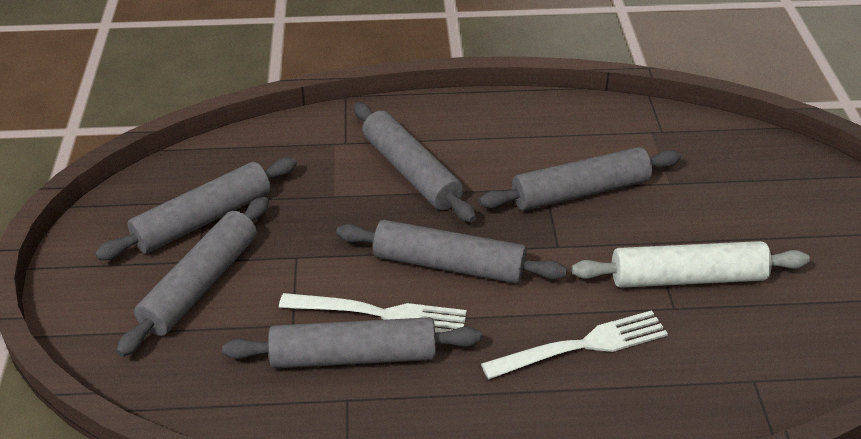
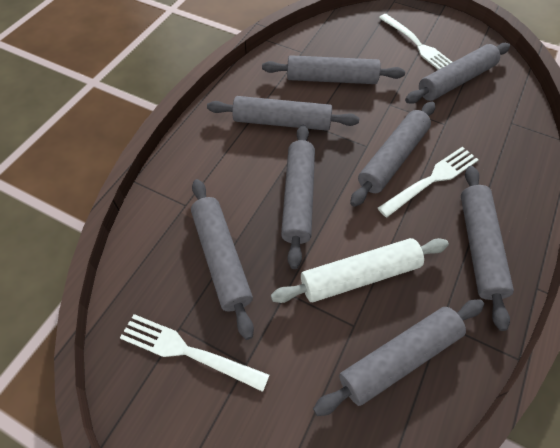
grey rolling pin: [95,157,297,260] [116,197,269,357] [222,317,481,369] [336,220,567,284] [354,103,476,223] [479,147,681,211] = 6 -> [191,179,254,340] [207,96,359,131] [262,55,405,84] [281,125,315,269] [313,299,484,416] [350,102,435,207] [405,43,510,104] [461,166,514,331] = 8
white fork: [279,293,467,333] [481,310,668,379] = 2 -> [120,314,269,392] [378,147,478,217] [379,14,452,70] = 3

